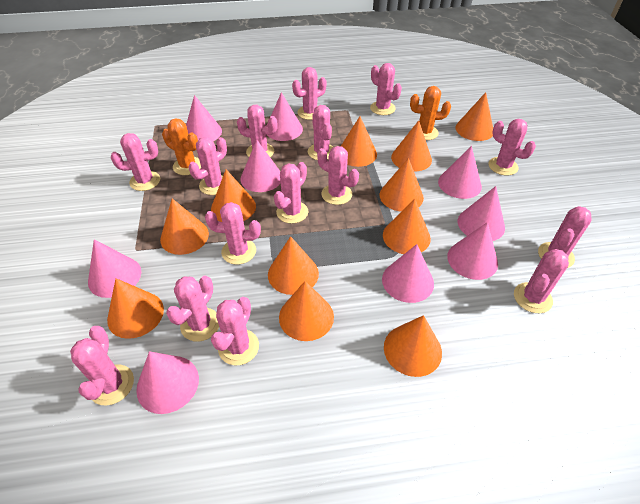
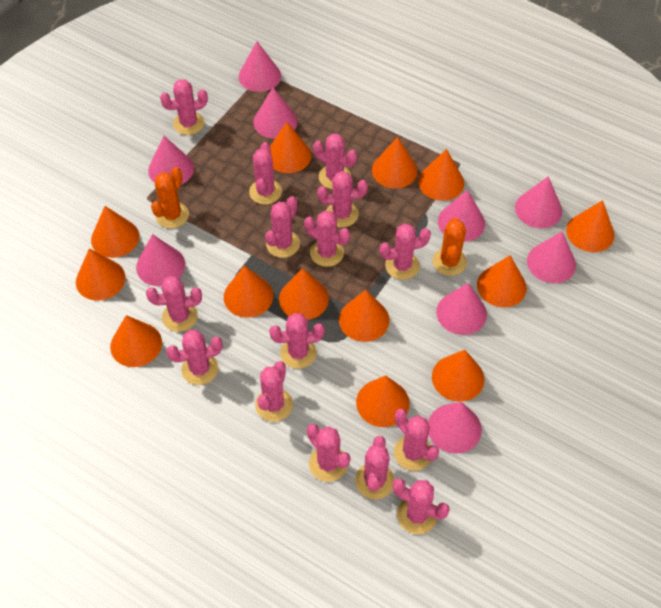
orange cone: [107,278,164,339] [160,199,209,255] [211,169,256,222] [268,236,319,295] [279,281,334,341] [341,116,377,167] [380,158,424,212] [383,198,431,254] [384,315,442,377] [391,120,432,171] [455,92,493,141] = 11 -> [76,248,125,301] [91,206,139,258] [110,315,162,367] [224,265,273,318] [270,122,311,173] [279,268,329,320] [339,290,390,342] [356,375,409,427] [372,137,418,188] [418,149,464,201] [432,350,484,402] [477,255,527,307] [566,200,615,252] = 13

